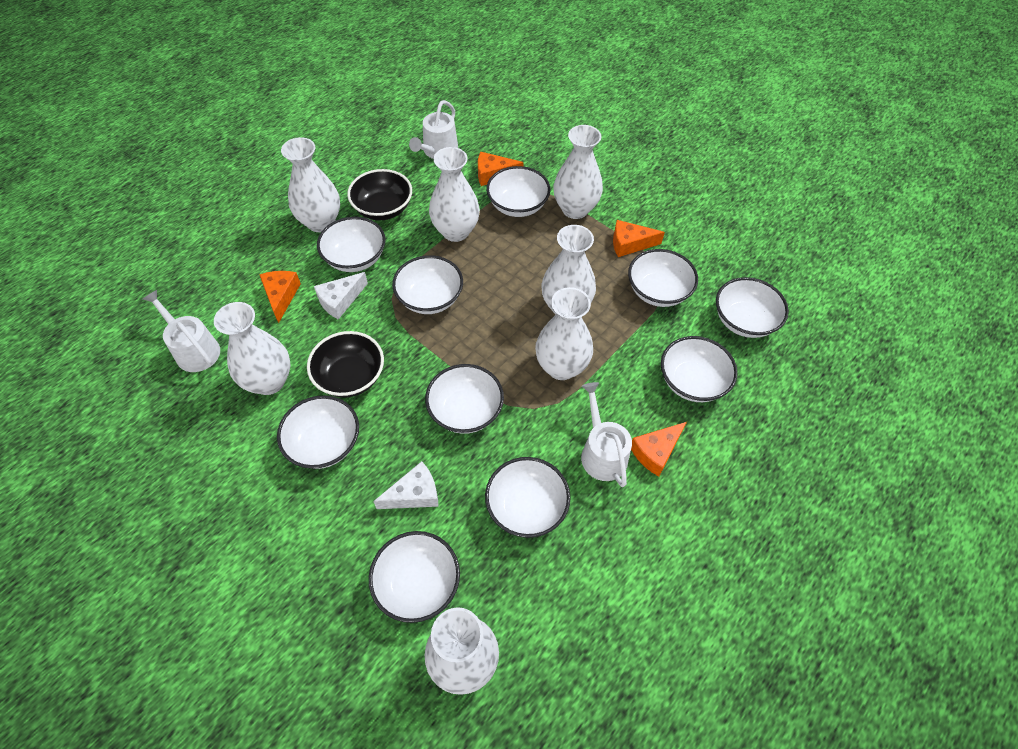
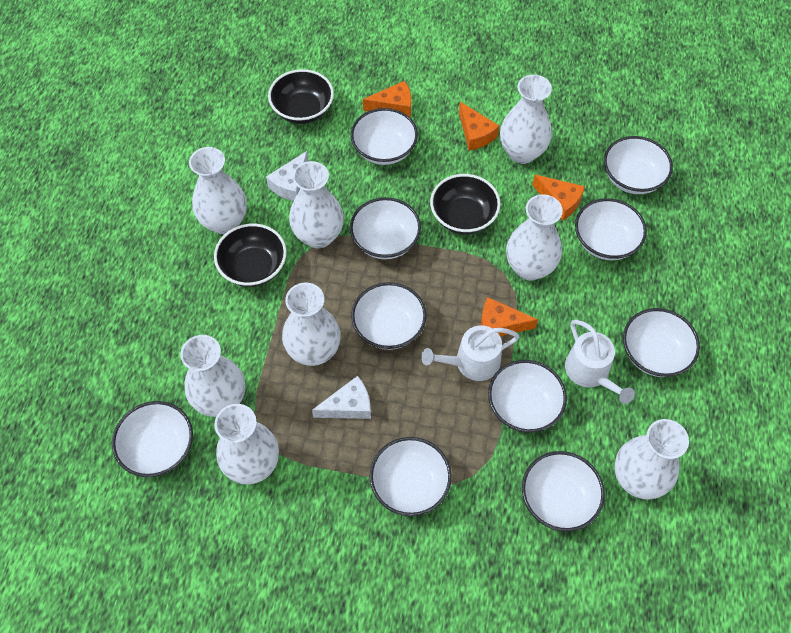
black bowl: [307,331,384,398] [347,169,412,220] = 2 -> [214,223,287,287] [268,69,334,124] [430,174,501,234] = 3
white vase: [214,302,291,395] [281,137,340,232] [425,607,499,695] [429,147,480,242] [535,287,593,380] [541,225,596,315] [553,125,603,219] = 7 -> [180,335,245,417] [189,147,247,234] [214,404,279,484] [282,283,341,366] [289,161,344,248] [500,75,552,164] [506,194,563,280] [614,419,689,500] = 8
white watering can: [143,290,220,372] [409,100,458,159] [581,382,632,487] = 3 -> [421,325,520,381] [565,320,635,404] = 2

